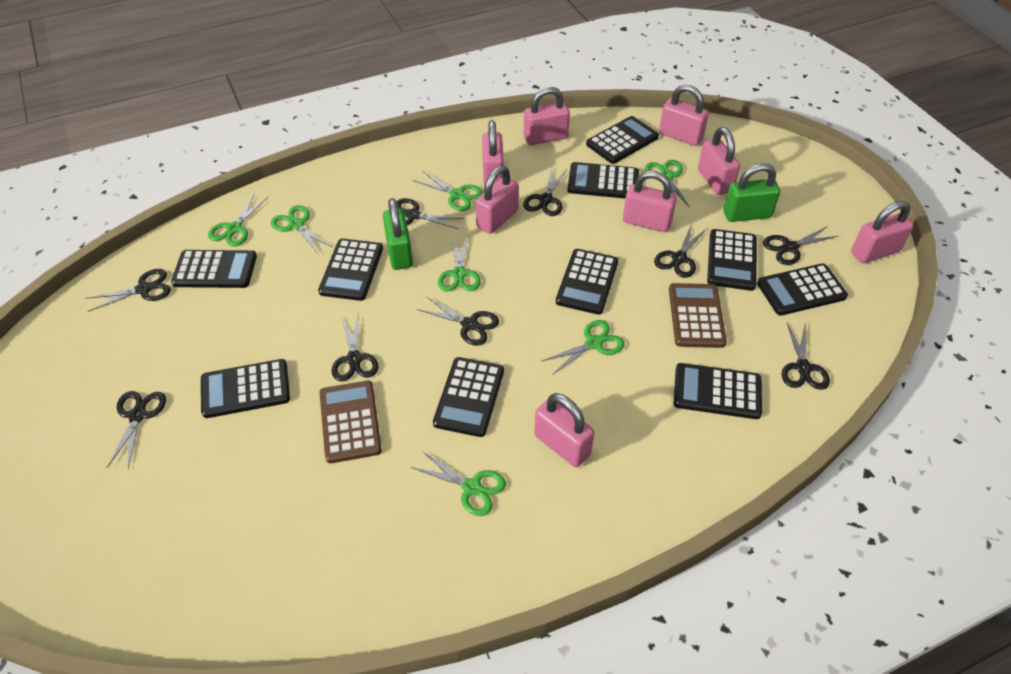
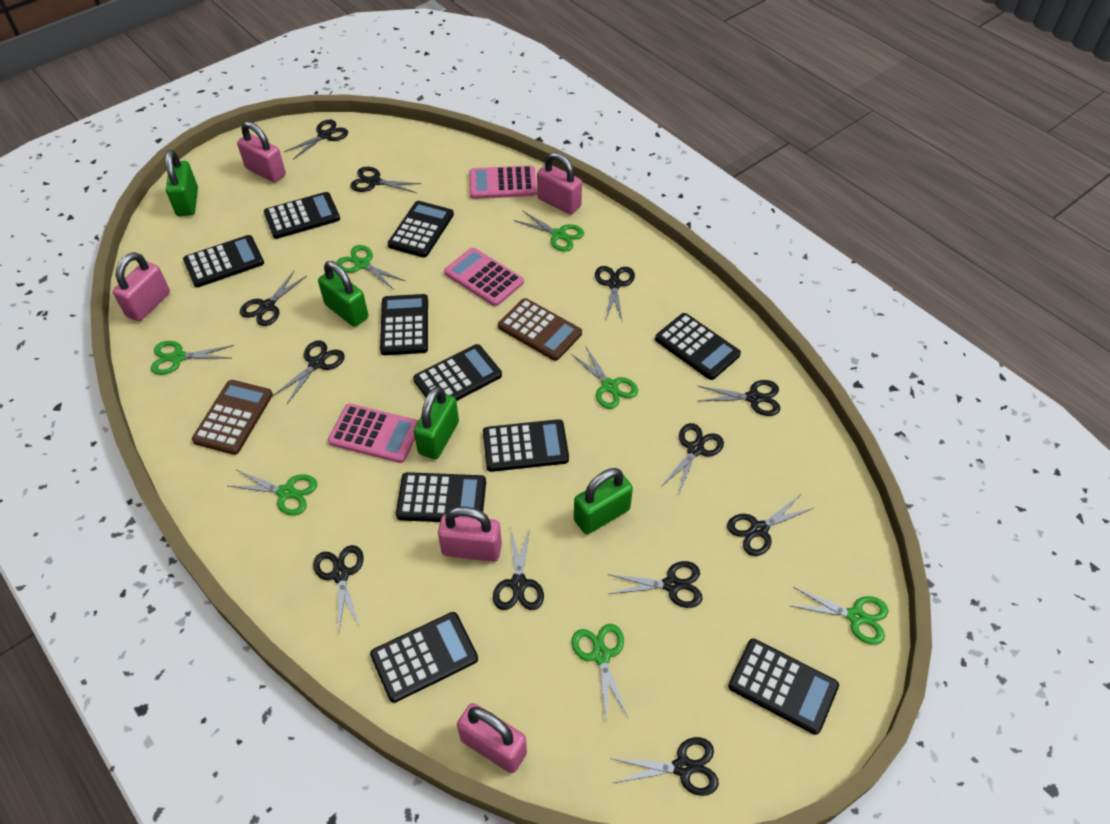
black scissors: [85,269,171,312] [107,391,166,469] [332,314,379,382] [396,198,464,229] [417,296,499,346] [523,169,567,216] [654,224,707,278] [763,226,839,265] [782,321,830,390] = 9 -> [240,271,307,326] [273,340,345,404] [284,119,348,159] [313,545,364,631] [350,167,421,193] [493,528,544,610] [595,266,635,321] [607,561,702,608] [610,737,719,796] [661,423,724,495] [698,380,780,416] [727,494,814,556] = 12
green padlock: [383,198,413,270] [723,163,780,222] = 2 -> [165,150,198,216] [318,261,368,327] [414,386,459,459] [574,468,633,534] = 4
pink calculator: none = 0 -> [328,404,419,463] [444,248,524,306] [469,166,537,199] = 3
pink padlock: [475,166,519,234] [482,120,504,186] [524,87,570,145] [534,393,594,467] [623,171,677,232] [659,84,709,146] [698,127,740,195] [851,201,913,263] = 8 -> [113,252,170,322] [237,121,286,182] [438,507,502,562] [457,703,527,773] [537,152,582,214] = 5

